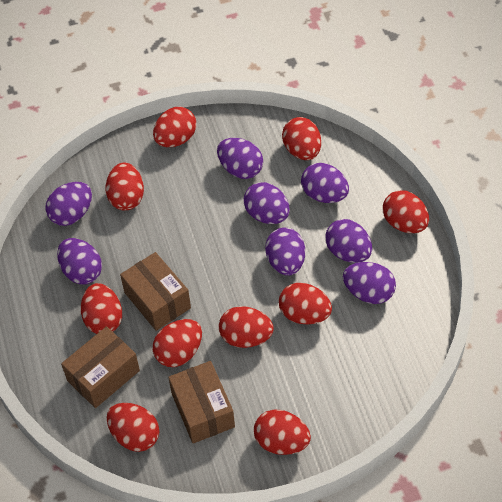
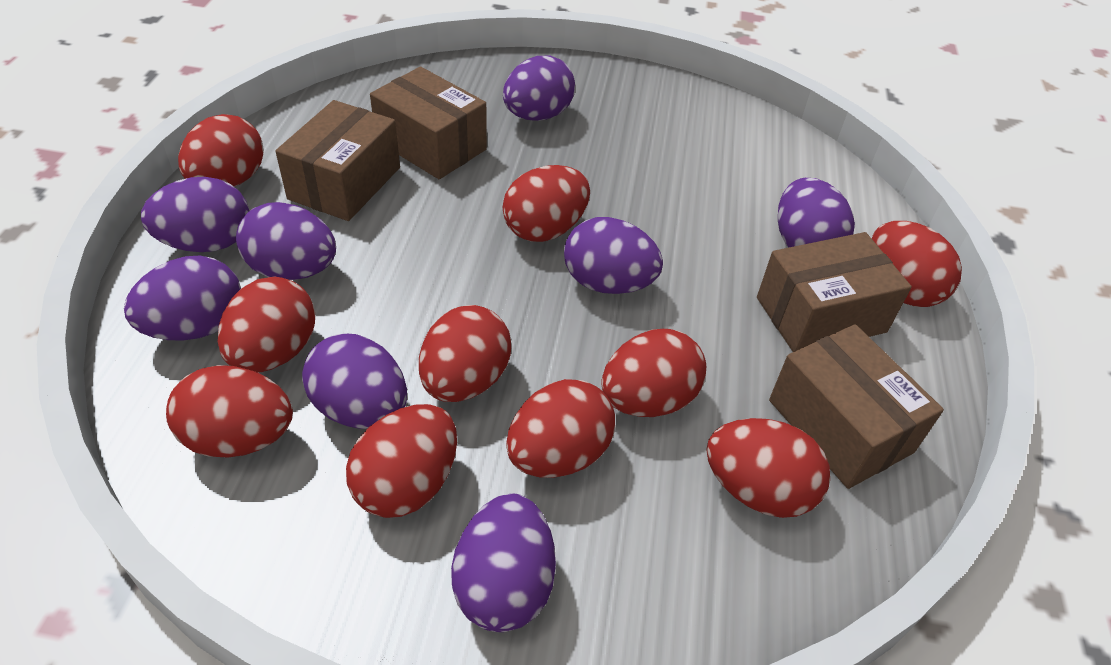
brown box: [61,326,140,408] [120,252,191,331] [168,361,235,443] = 3 -> [275,100,400,221] [370,67,487,179] [757,232,912,352] [769,324,944,489] = 4

